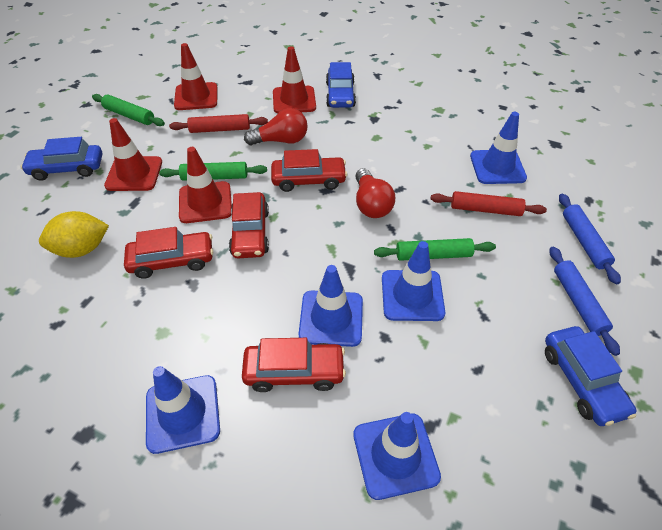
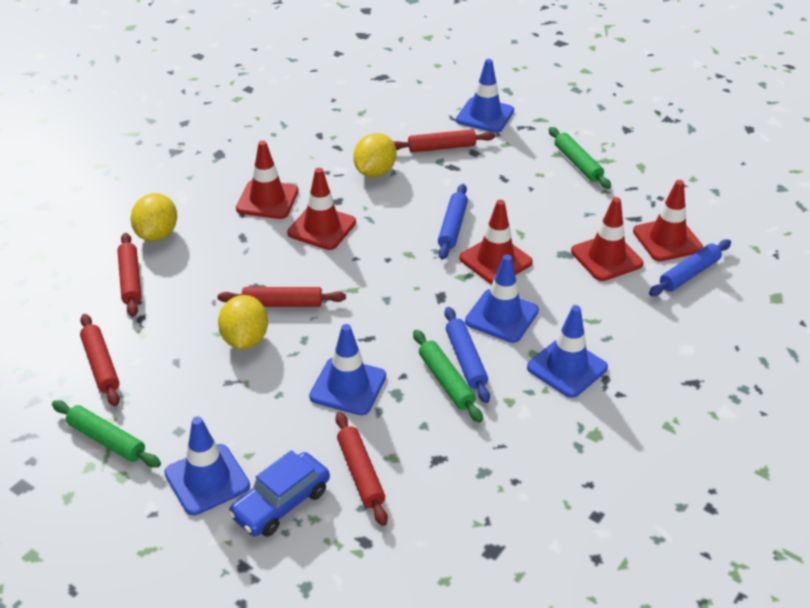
blue car: [21,137,102,181] [326,62,356,108] [545,326,636,426] = 3 -> [228,450,330,537] = 1
blue rolling pin: [550,246,620,356] [559,194,621,285] = 2 -> [438,184,468,259] [445,307,490,403] [649,239,731,296] = 3
red car: [124,227,213,279] [229,192,269,258] [242,338,346,392] [271,149,347,192] = 4 -> none = 0
red light bulb: [244,108,308,145] [355,168,395,218] = 2 -> none = 0
red rolling pin: [169,114,268,133] [431,191,547,216] = 2 -> [80,314,120,406] [117,233,142,317] [218,287,346,307] [335,412,388,526] [394,129,495,152] = 5
red traffic cone: [104,118,162,191] [174,43,218,110] [179,147,232,223] [273,46,316,113] = 4 -> [236,140,299,219] [287,168,356,250] [459,200,533,284] [571,197,643,281] [633,180,703,261] = 5
yellow lemon: [39,211,109,258] = 1 -> [131,193,177,241] [218,295,268,349] [353,133,396,177] = 3

